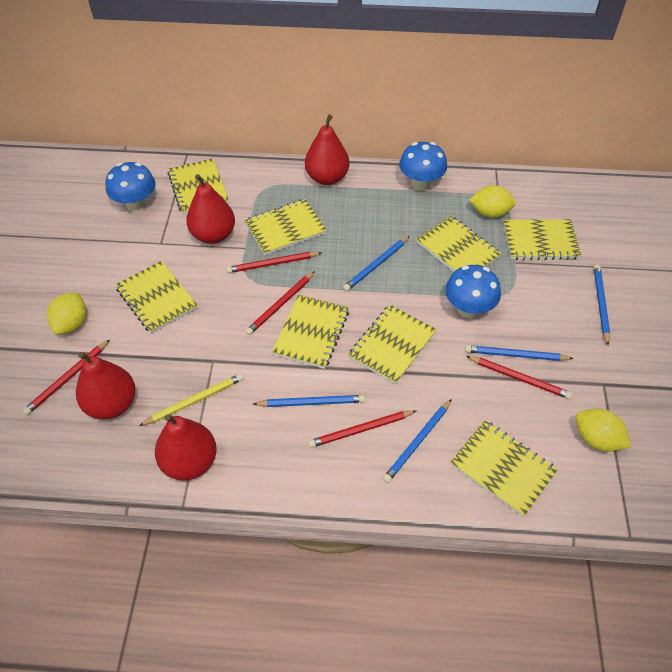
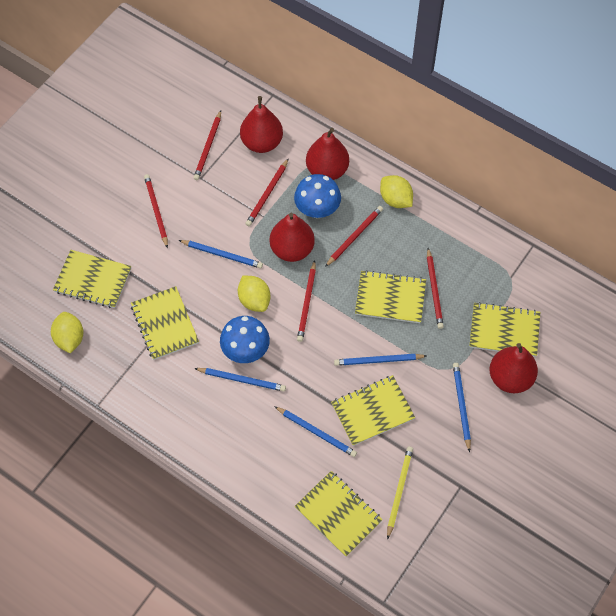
blue mushroom: [105,162,156,212] [399,142,447,191] [445,265,501,318] = 3 -> [220,316,270,363] [294,174,341,218] = 2
red pencil: [22,340,110,415] [226,252,322,273] [245,271,315,335] [308,410,416,448] [466,356,573,399] = 5 -> [144,174,168,248] [193,110,221,180] [245,158,289,226] [297,260,316,342] [325,206,383,267] [427,248,444,329] = 6
yellow notebook: [115,261,198,334] [168,159,229,214] [245,199,326,255] [272,295,349,369] [348,305,436,384] [416,216,501,272] [450,420,558,517] [503,219,581,260] = 8 -> [53,250,131,308] [131,286,199,360] [295,471,383,557] [331,375,415,446] [355,270,426,323] [469,302,540,357] = 6

